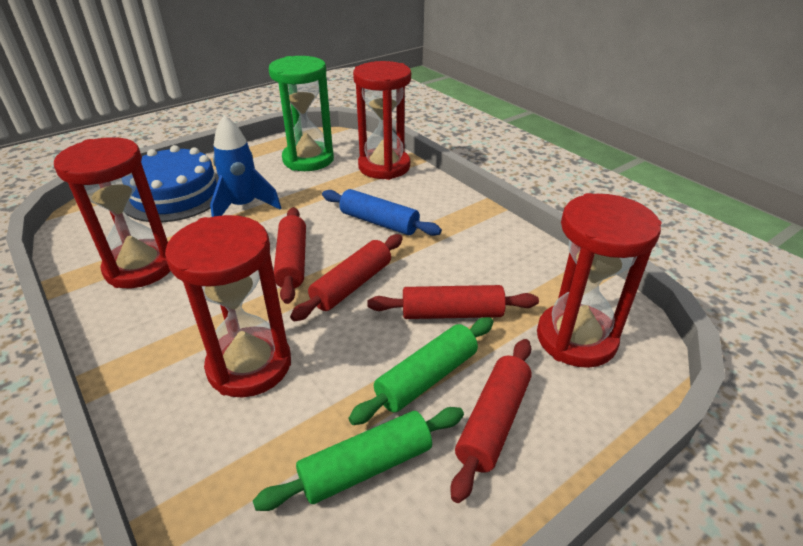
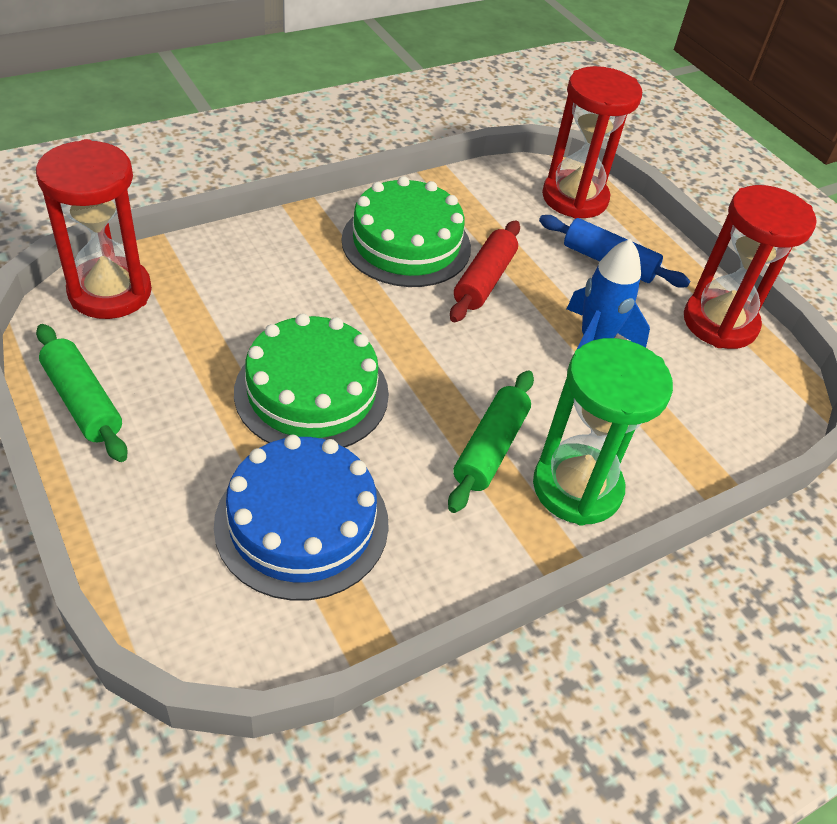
green cake: none = 0 -> [234,314,389,447] [342,176,471,287] = 2
red hourglass: [54,137,170,288] [165,215,291,398] [353,61,411,180] [537,193,662,368] = 4 -> [36,139,152,319] [542,66,642,219] [684,185,817,349] = 3
red rolling pin: [274,207,306,304] [290,234,403,321] [367,285,539,319] [451,339,532,503] = 4 -> [450,220,520,322] = 1

